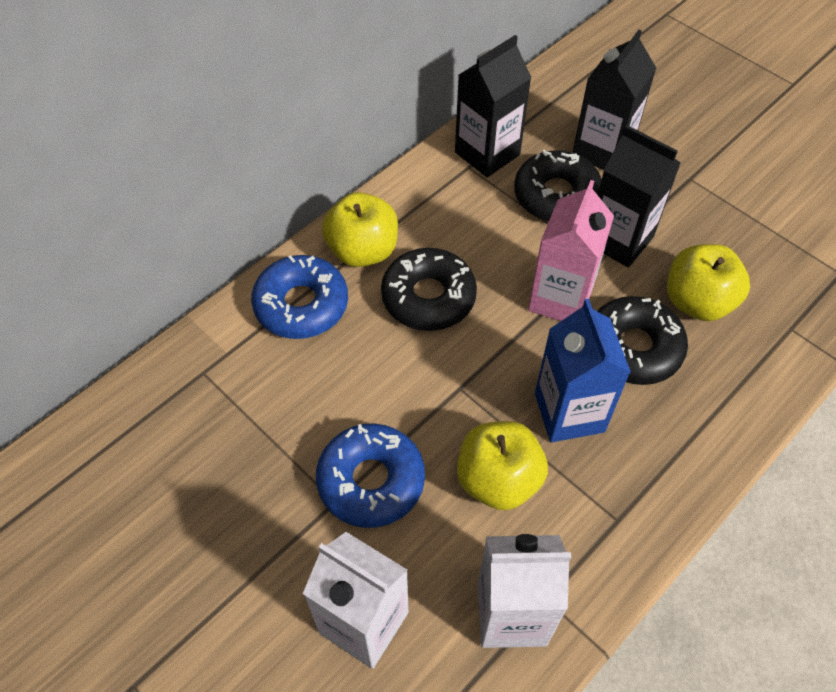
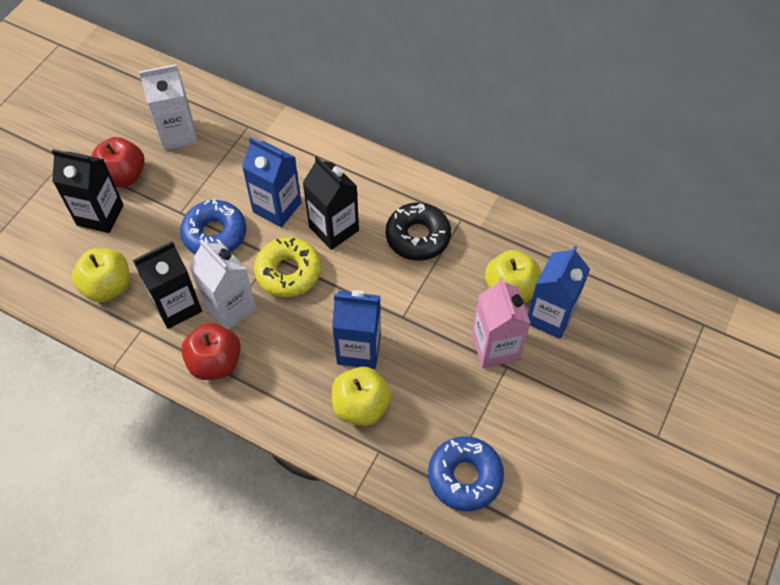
black donut: [381,248,477,331] [514,150,602,222] [597,296,688,385] = 3 -> [386,202,451,261] = 1
blue carton: [535,299,631,442] = 1 -> [242,137,302,227] [332,290,381,369] [528,246,590,339] = 3
red apple: none = 0 -> [91,137,145,187] [181,323,241,380] = 2
yellow donut: none = 0 -> [254,237,321,297] = 1

